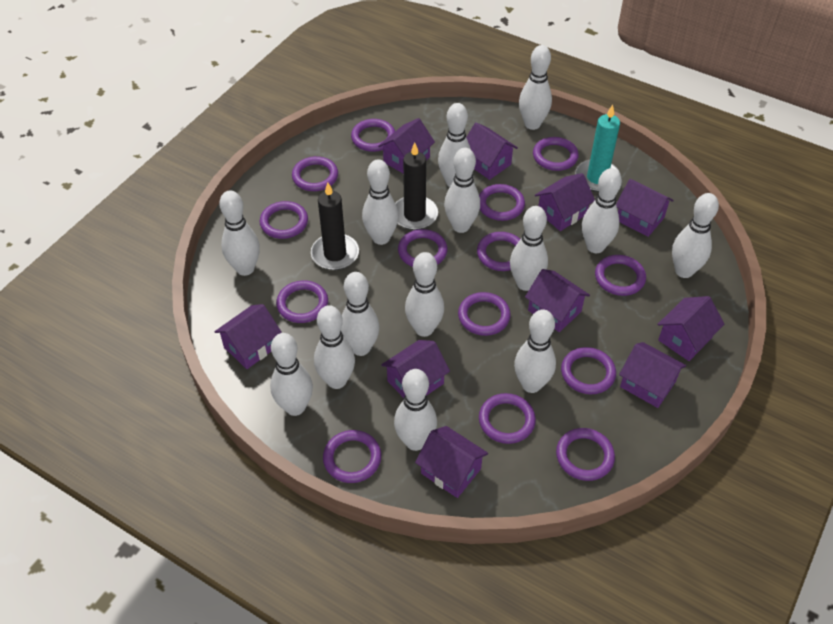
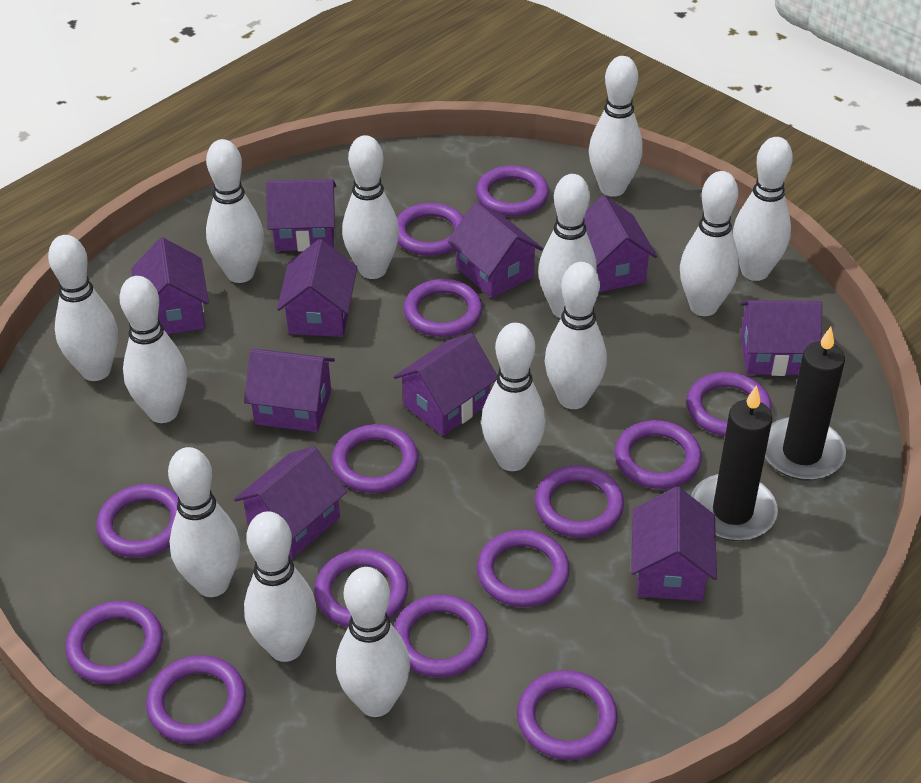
turquoise candle: [575,105,621,192] = 1 -> none = 0
white bowling pin: [219,191,260,276] [270,333,313,416] [314,305,355,389] [341,272,379,356] [362,159,399,245] [394,369,437,451] [405,252,444,337] [438,103,471,187] [444,148,480,233] [510,206,548,291] [514,310,556,393] [519,45,552,130] [582,168,622,253] [672,193,719,278] = 14 -> [48,235,118,381] [119,276,187,423] [168,447,240,597] [206,139,264,283] [244,511,317,662] [336,567,410,717] [342,135,399,279] [481,323,546,471] [538,174,597,318] [545,262,607,409] [589,56,643,197] [680,171,739,316] [733,137,793,281] = 13

